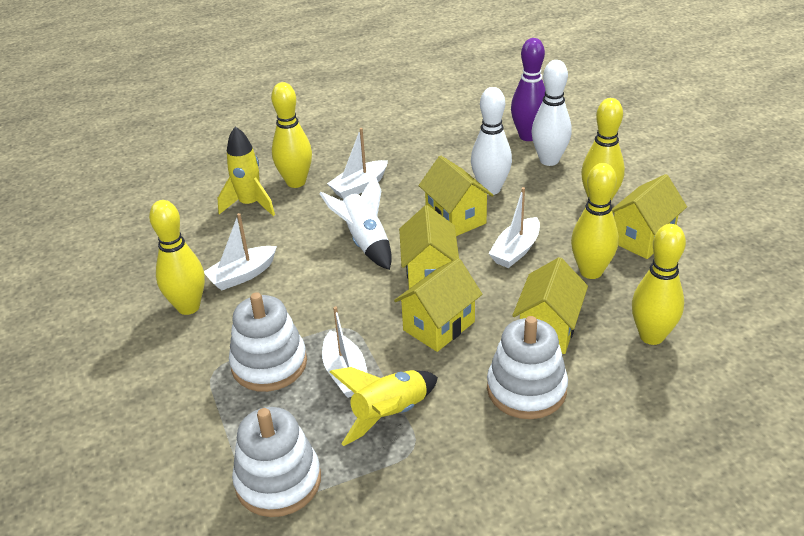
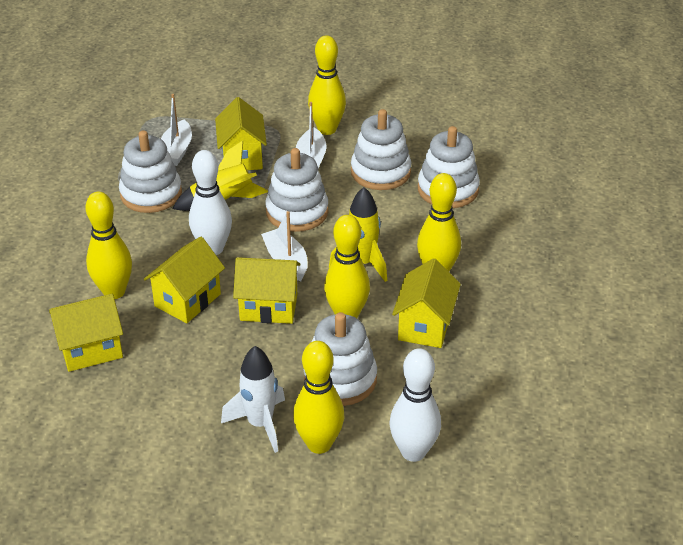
purple bowling pin: [511,38,546,141] = 1 -> none = 0
white boat: [204,213,277,291] [322,306,368,398] [327,128,388,199] [488,187,540,268] = 4 -> [161,94,192,166] [261,211,308,281] [296,102,327,168] = 3
white stacking toy: [229,292,307,392] [232,407,321,517] [487,316,568,419] = 3 -> [119,130,182,213] [265,148,329,232] [304,312,377,406] [351,109,411,190] [418,126,480,208] = 5

